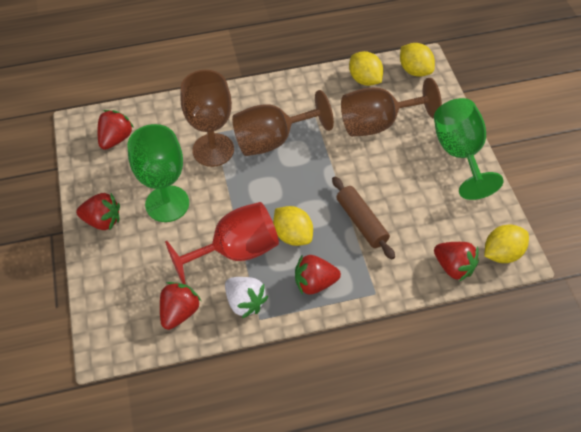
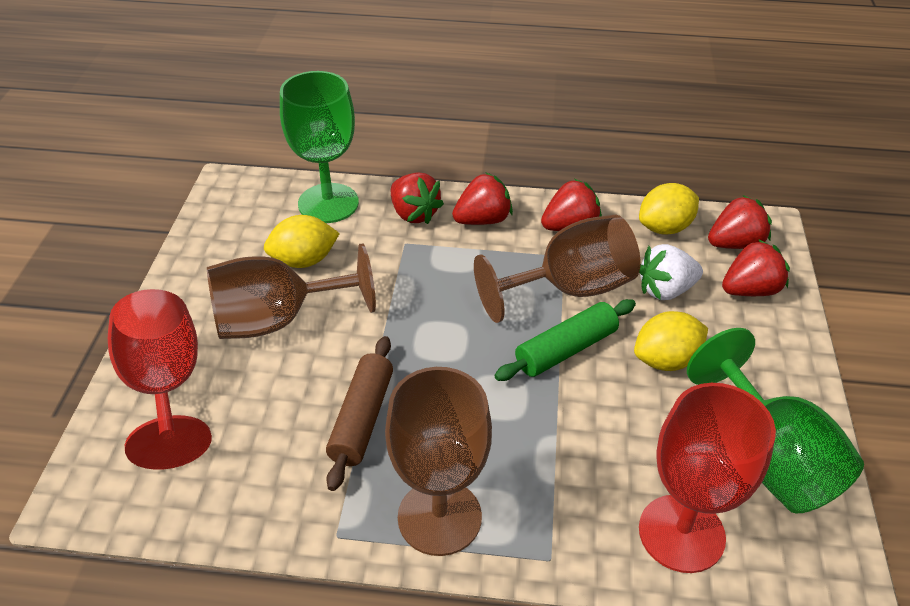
green rolling pin: none = 0 -> [494,299,636,381] = 1
red goblet: [165,202,279,285] = 1 -> [108,289,212,470] [639,383,776,573] = 2
yellow lemon: [273,206,313,246] [349,51,383,86] [400,43,435,77] [484,225,529,263] = 4 -> [264,215,340,268] [634,311,708,371] [639,183,699,235] = 3

